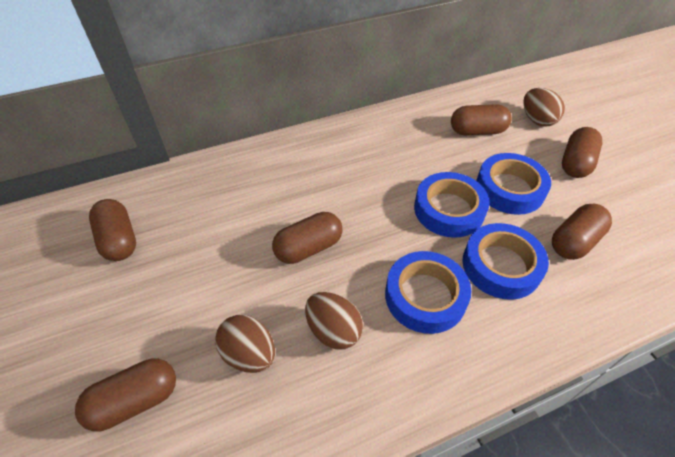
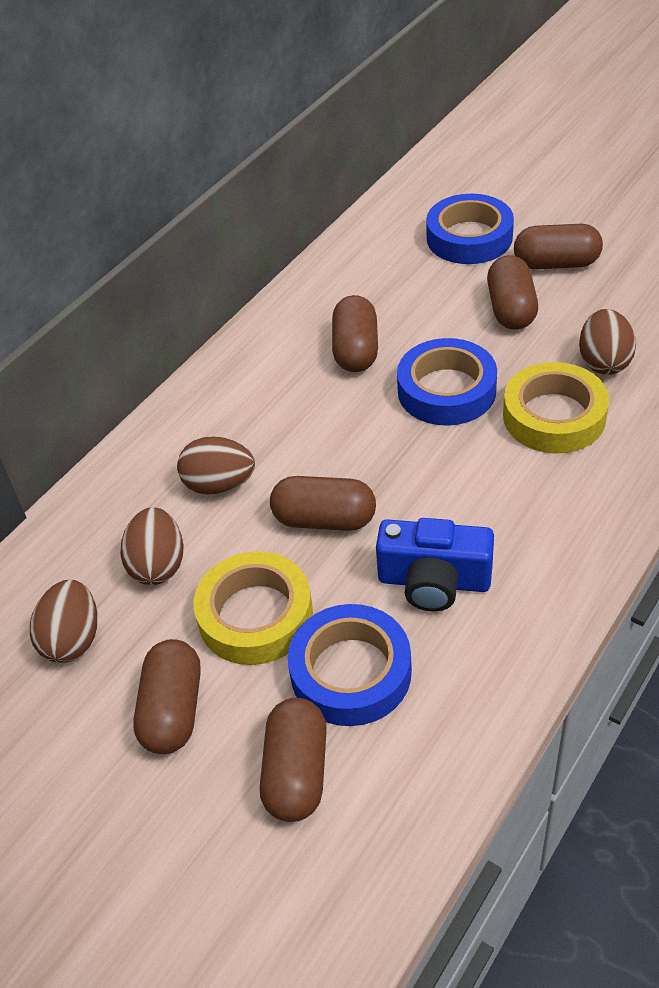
blue camera: none = 0 -> [376,518,494,611] = 1
blue tape: [385,251,471,334] [414,172,490,238] [462,223,549,300] [476,153,551,215] = 4 -> [288,604,412,726] [397,338,497,426] [426,194,514,264] = 3
brown egg: [215,315,275,373] [305,292,363,350] [523,88,565,127] = 3 -> [30,580,97,663] [120,507,183,585] [177,436,255,495] [579,309,636,375] = 4
yellow tape: none = 0 -> [194,551,313,665] [503,362,609,453] = 2

